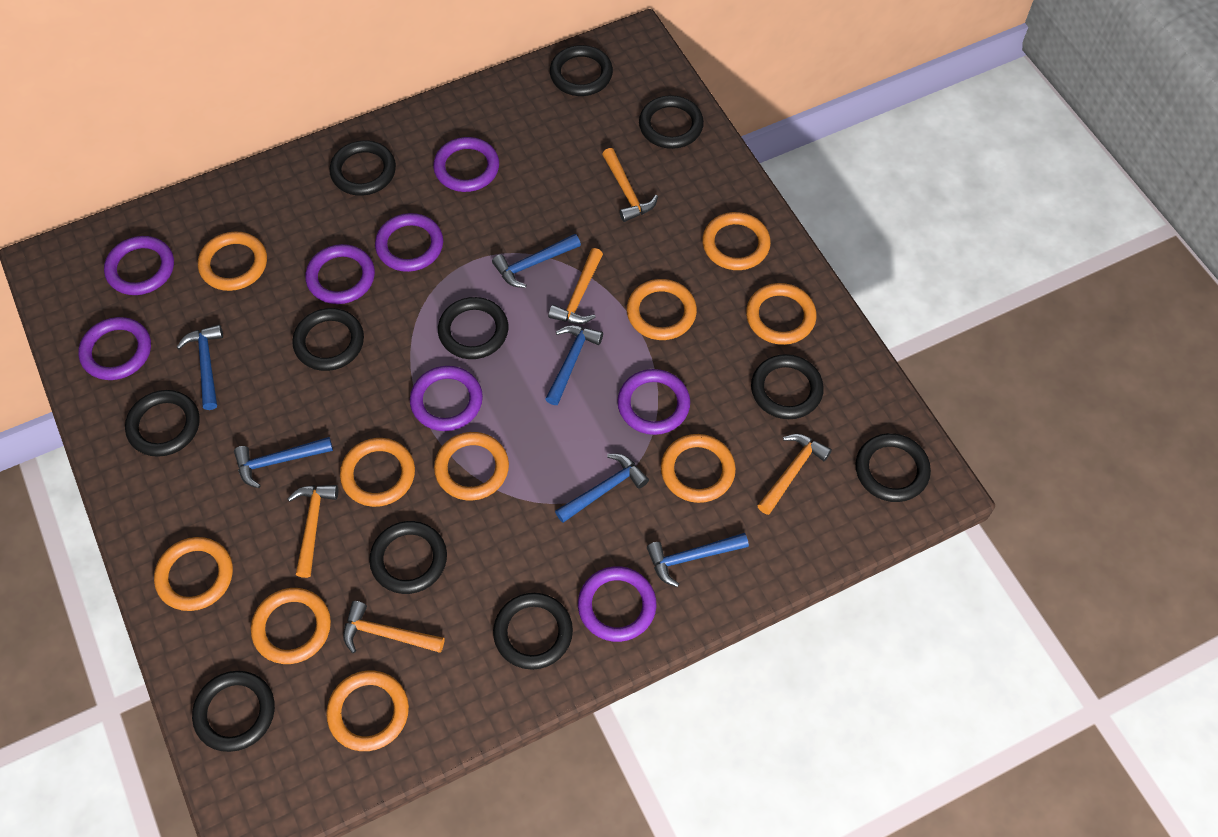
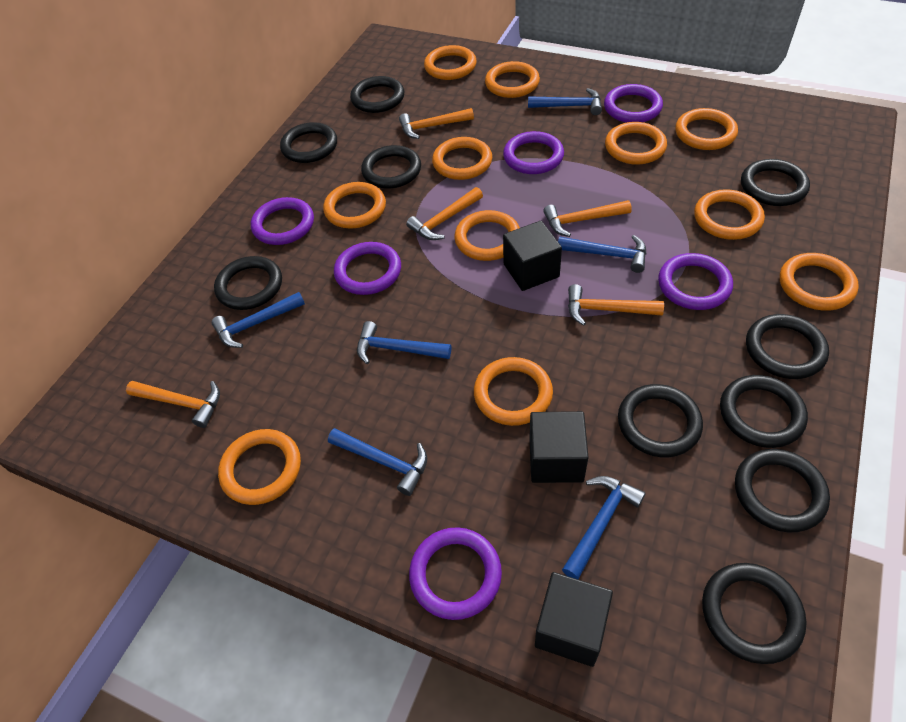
black cube: none = 0 -> [503,221,562,291] [529,411,589,483] [535,572,613,667] = 3
black ring: [125,390,200,457] [192,671,275,752] [292,308,364,371] [329,140,396,196] [369,521,447,594] [438,297,508,359] [493,593,573,670] [550,45,613,96] [639,95,704,149] [751,354,824,419] [855,433,931,502] = 11 -> [214,256,282,310] [280,122,337,163] [350,76,404,113] [361,145,421,189] [618,384,703,457] [702,563,807,664] [720,375,808,448] [735,449,830,532] [741,159,810,206] [746,314,829,379] = 10
orange ring: [154,537,233,611] [198,231,267,291] [251,588,331,664] [326,671,409,751] [340,438,415,507] [434,432,509,501] [627,279,697,340] [661,434,736,503] [702,212,771,270] [746,283,817,345] = 10 -> [218,429,301,505] [323,182,386,228] [424,45,477,80] [432,137,492,180] [454,210,520,261] [474,357,553,426] [485,61,540,98] [605,122,667,165] [675,108,738,150] [694,189,765,240] [780,253,859,311] = 11
purple ring: [78,317,151,380] [104,236,174,295] [305,244,375,304] [375,213,443,272] [410,366,483,431] [433,137,499,192] [578,566,656,642] [617,369,690,435] = 8 -> [251,197,314,245] [334,242,401,295] [409,527,502,620] [503,131,564,174] [604,84,663,123] [658,253,733,310] = 6

